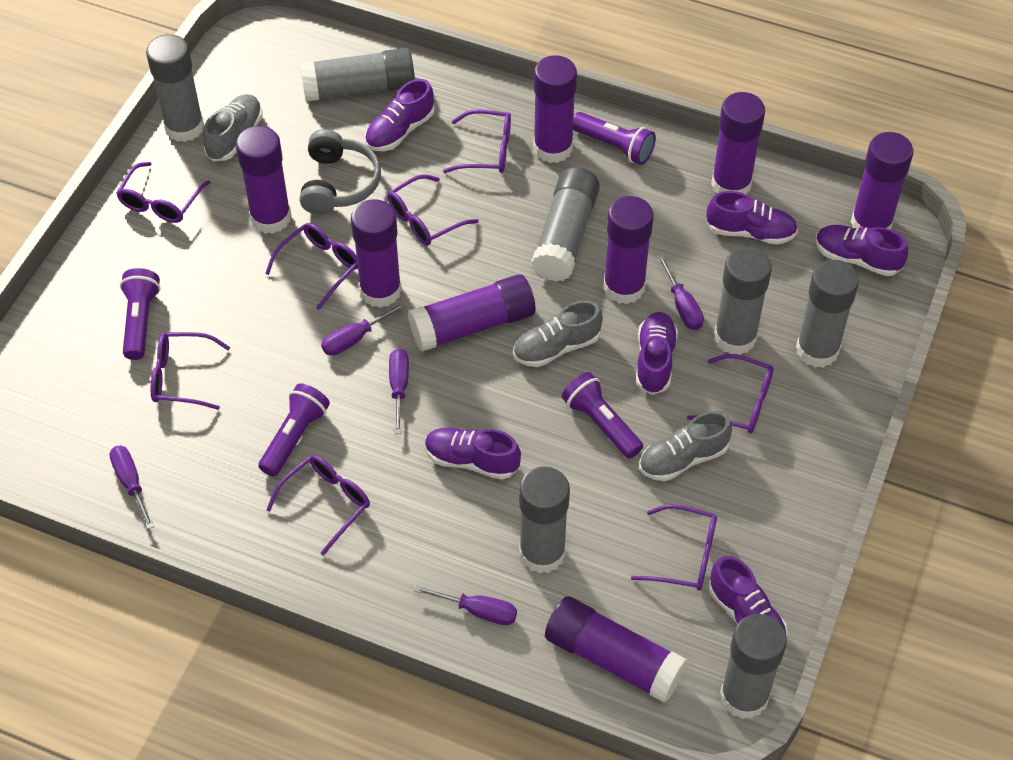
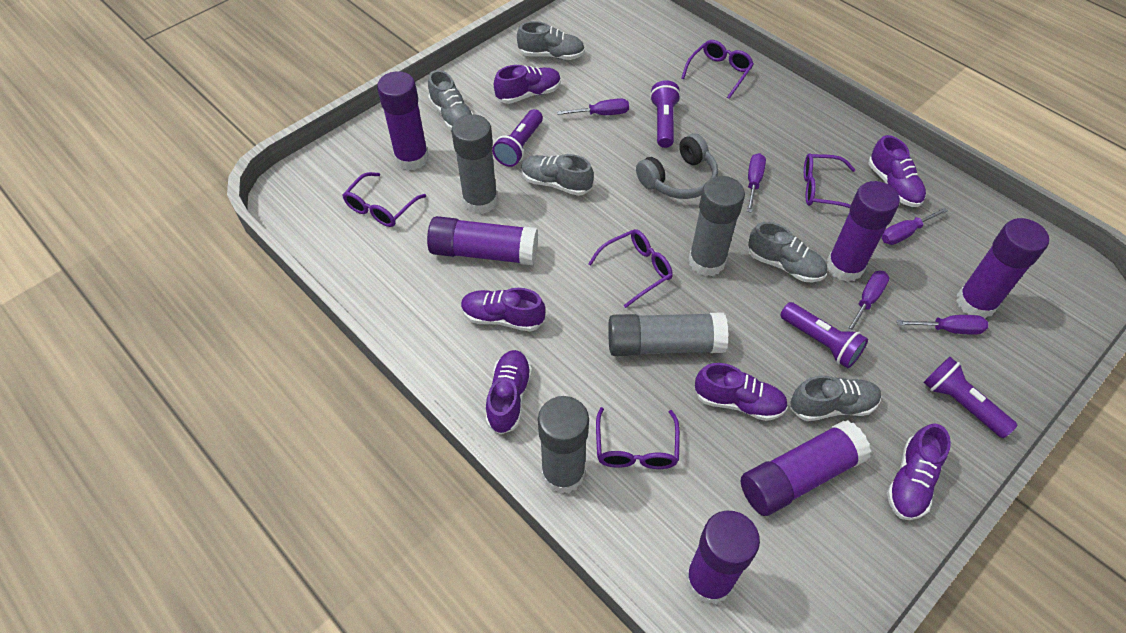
grey glue stick: [146,34,204,142] [300,48,415,102] [519,466,570,574] [531,167,600,282] [714,247,772,355] [720,614,787,719] [796,260,859,368] = 7 -> [452,114,498,214] [538,396,589,494] [608,312,729,356] [689,176,745,276] = 4
grey shoe: [203,94,262,161] [513,300,603,367] [639,411,732,481] = 3 -> [428,70,473,131] [517,21,585,60] [521,154,594,196] [748,222,827,282] [790,376,881,421] = 5
purple glasses: [116,162,211,223] [151,332,230,410] [265,223,358,310] [266,455,370,556] [388,174,479,245] [443,110,511,173] [631,504,717,590] [687,354,774,433] = 8 -> [342,172,426,227] [588,229,673,308] [596,407,680,469] [681,40,754,99] [804,153,855,208] = 5
purple glue stick: [236,126,291,234] [351,199,402,308] [408,274,535,352] [534,55,577,163] [545,596,687,703] [603,196,654,304] [711,92,765,195] [851,132,913,229] = 8 -> [377,71,429,171] [427,216,538,265] [686,510,760,604] [741,420,871,516] [827,181,900,282] [956,218,1049,319] = 6

